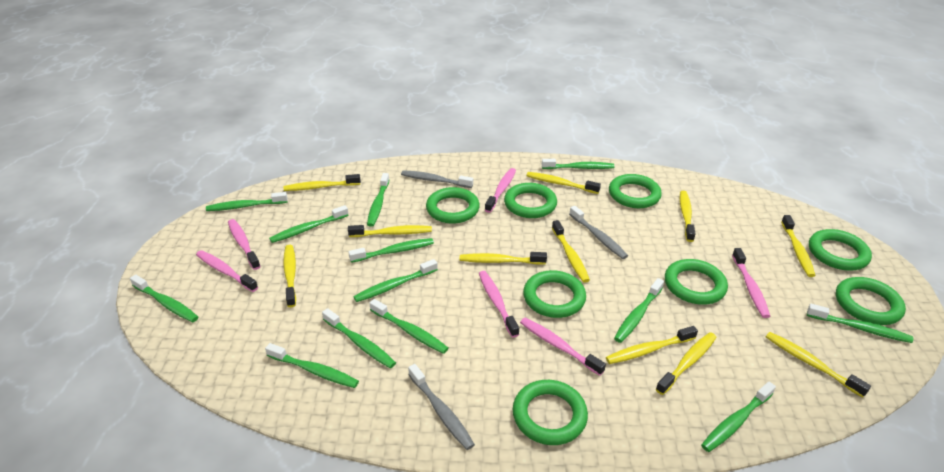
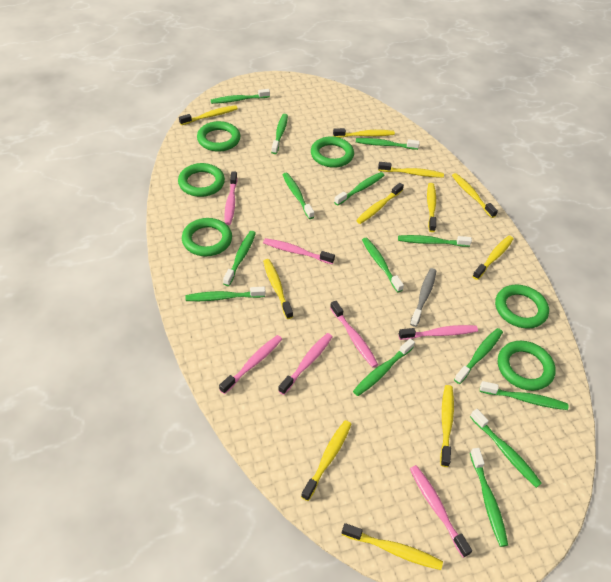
green ring: [426,187,480,224] [504,183,557,218] [513,380,588,445] [523,270,586,318] [609,174,662,208] [665,259,728,305] [809,229,872,271] [836,277,906,325] = 8 -> [178,163,225,197] [182,218,232,256] [197,121,240,152] [311,136,354,168] [495,285,549,329] [498,341,556,391] = 6
green toothbrush: [130,275,198,322] [206,192,288,211] [265,343,359,388] [269,205,349,243] [322,308,396,369] [348,238,434,263] [353,259,438,302] [367,173,389,227] [369,299,449,354] [542,159,614,169] [614,278,664,343] [701,382,776,452] [807,304,913,343] = 13 -> [185,286,265,301] [211,89,270,104] [223,231,256,286] [271,114,288,154] [283,173,314,219] [334,172,385,205] [353,339,415,396] [356,138,420,150] [362,238,404,292] [398,235,472,247] [454,328,503,384] [470,409,542,488] [470,448,508,547] [480,381,568,410] = 14
grey toothbrush: [401,170,473,188] [408,364,475,450] [569,206,628,259] = 3 -> [410,268,436,327] = 1
pink toothbrush: [196,250,258,292] [228,219,261,270] [479,271,519,338] [485,168,516,213] [520,318,606,376] [732,248,770,318] = 6 -> [219,335,282,394] [224,171,237,225] [263,238,335,264] [278,333,333,395] [330,301,378,368] [398,325,478,340] [410,465,472,557] = 7

